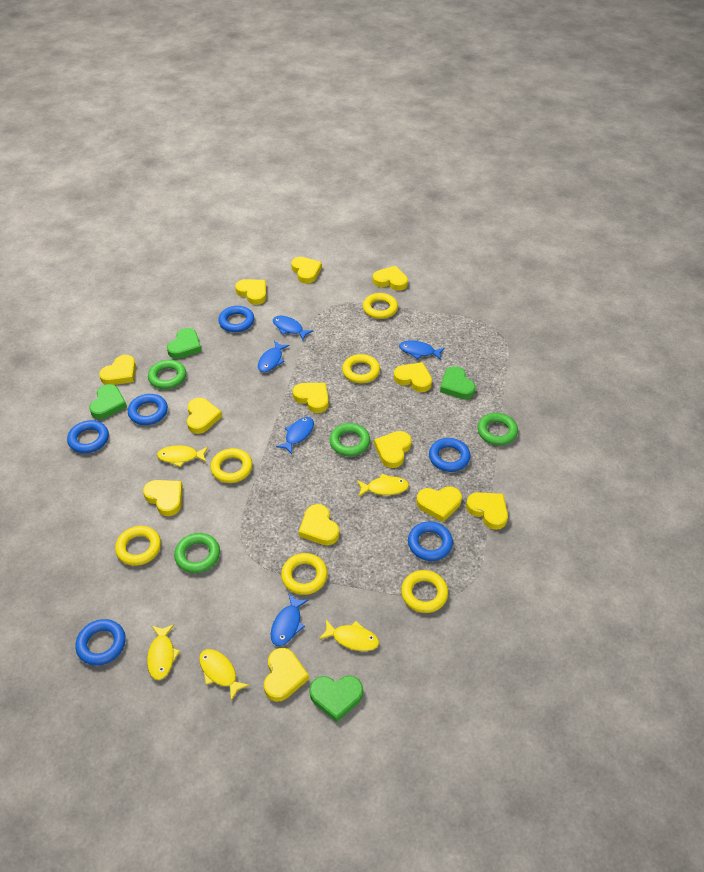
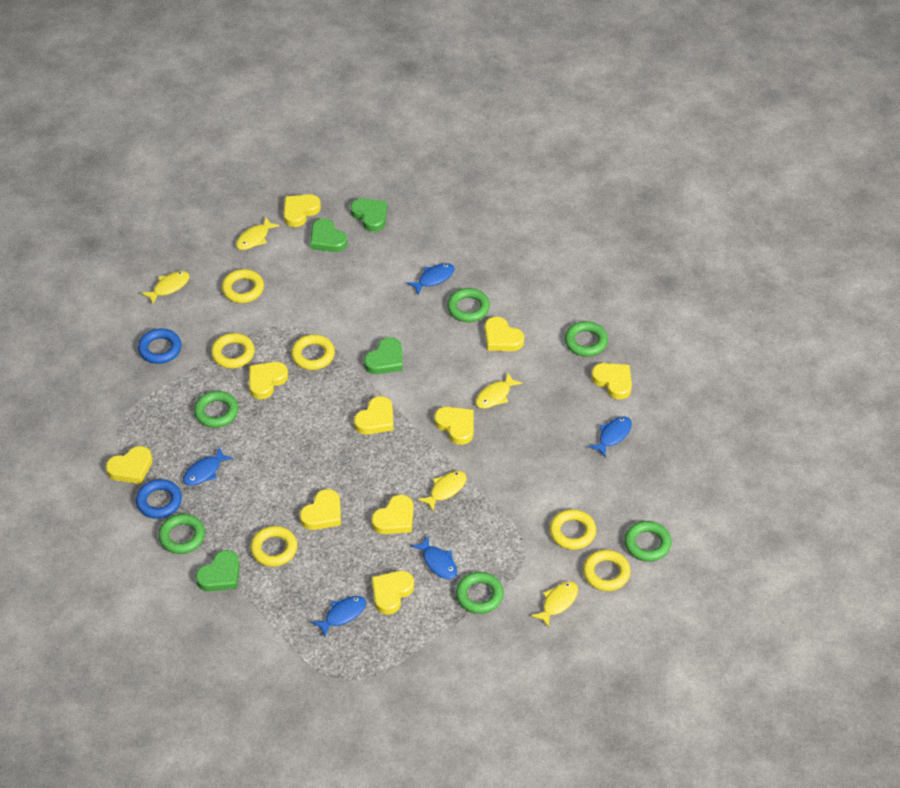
blue ring: [67,420,109,453] [76,619,126,666] [128,394,168,425] [218,306,254,332] [408,521,453,561] [429,438,470,472] = 6 -> [136,479,182,519] [138,328,181,364] = 2
green ring: [148,360,186,389] [174,533,220,573] [329,423,370,456] [478,413,518,445] = 4 -> [158,514,205,554] [194,391,239,428] [447,288,490,322] [456,572,504,614] [565,321,608,357] [624,521,672,562] = 6
yellow heart: [99,355,136,385] [143,480,183,516] [187,398,222,434] [235,279,266,305] [264,648,309,702] [291,257,322,284] [293,383,329,413] [299,504,339,545] [373,266,408,291] [374,431,412,468] [394,362,432,392] [416,486,462,522] [466,492,508,530] = 13 -> [106,446,152,484] [249,362,288,399] [284,194,321,227] [300,489,341,530] [354,396,394,435] [371,494,414,534] [372,571,414,614] [434,407,473,445] [485,317,524,351] [591,363,632,400] = 10

